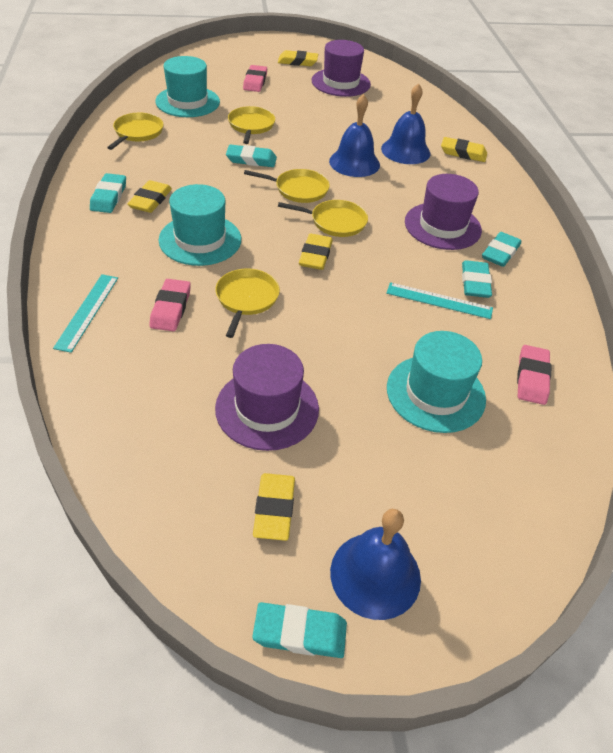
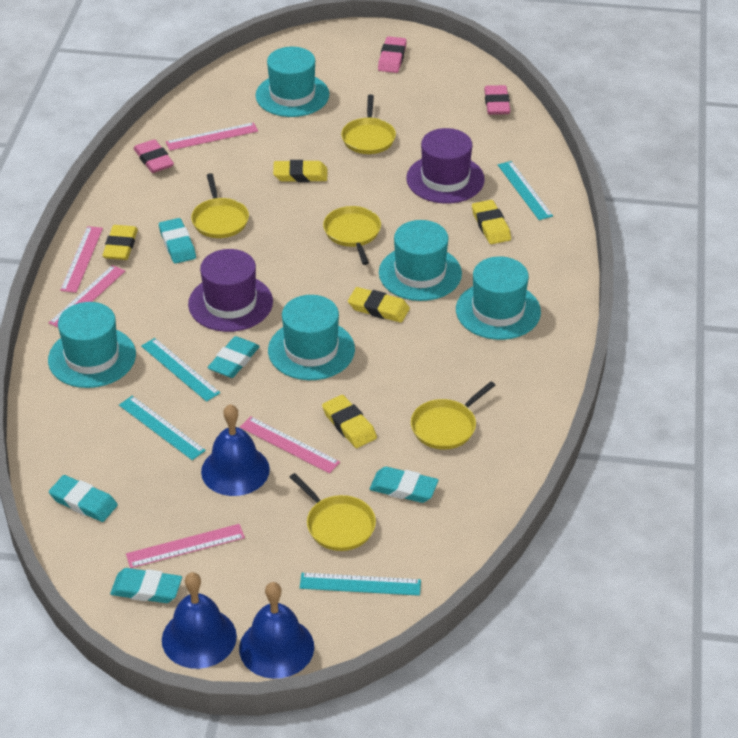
pink ruler: none = 0 -> [49,265,125,327] [60,226,103,293] [126,524,245,568] [166,122,258,151] [240,416,340,474] = 5
purple hat: [215,344,319,451] [312,40,371,97] [405,174,482,250] = 3 -> [188,249,273,332] [406,128,485,204] = 2
turquoise hat: [155,56,220,117] [158,184,241,266] [387,331,486,433] = 3 -> [48,302,136,388] [255,47,329,117] [268,295,355,380] [379,220,462,301] [456,256,541,340] = 5
turquoise ruler: [53,274,118,353] [386,282,493,319] = 2 -> [119,396,206,460] [141,338,220,402] [300,573,421,596] [498,161,553,220] = 4

